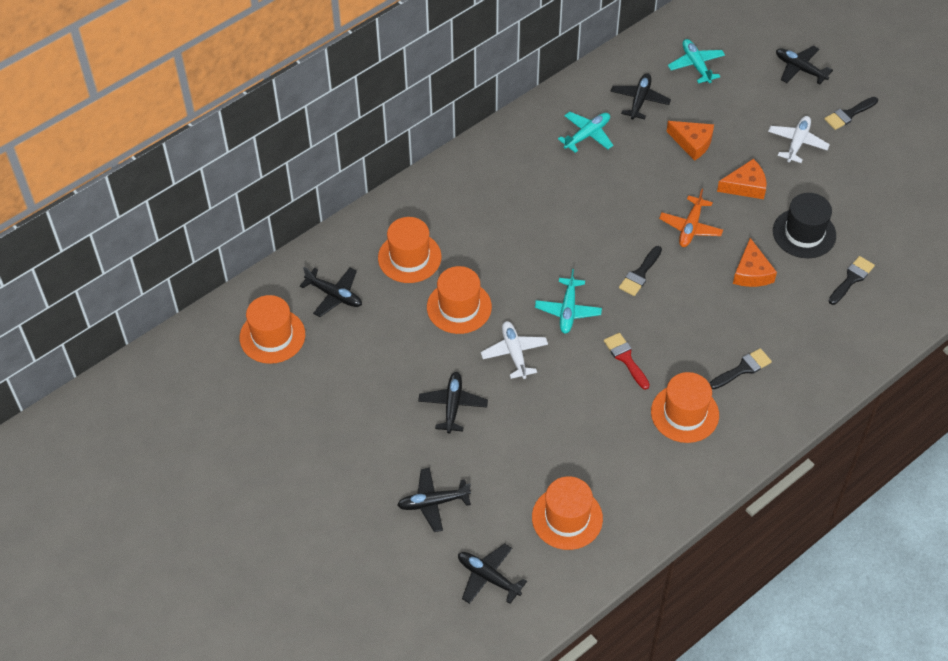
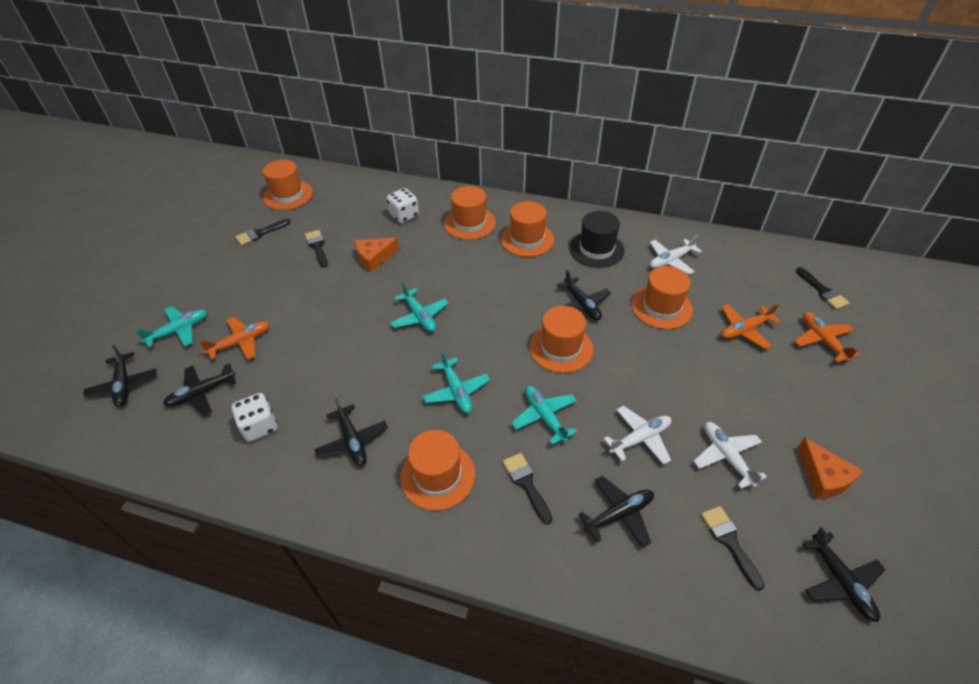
black brush: [619,246,662,296] [710,348,772,389] [824,97,878,130] [829,256,875,305] = 4 -> [235,219,290,246] [305,230,328,268] [503,453,552,525] [701,506,764,591] [796,267,850,310] = 5
orange cheese: [666,121,714,161] [717,159,766,199] [733,238,777,287] = 3 -> [355,238,399,272] [797,437,863,499] = 2
orange hat: [240,295,305,364] [378,217,442,283] [427,266,492,334] [532,476,603,550] [651,372,719,443] = 5 -> [263,160,313,210] [400,430,475,511] [444,186,496,240] [501,201,554,257] [529,306,593,373] [632,266,693,329] = 6
orange plane: [659,188,723,247] = 1 -> [199,317,270,360] [721,303,781,350] [795,312,860,362] = 3
red brush: [604,333,650,390] = 1 -> none = 0
turquoise plane: [535,269,602,334] [558,112,613,153] [668,39,725,83] = 3 -> [135,306,207,347] [390,282,449,332] [423,350,490,413] [511,386,577,445] = 4
white dice: none = 0 -> [232,393,278,442] [387,188,419,223] = 2
white plane: [481,321,548,379] [768,116,830,163] = 2 -> [604,406,671,465] [650,235,702,275] [694,422,767,489] = 3

